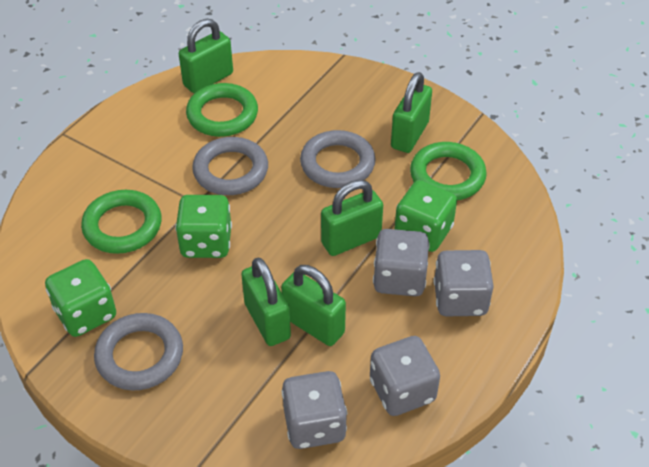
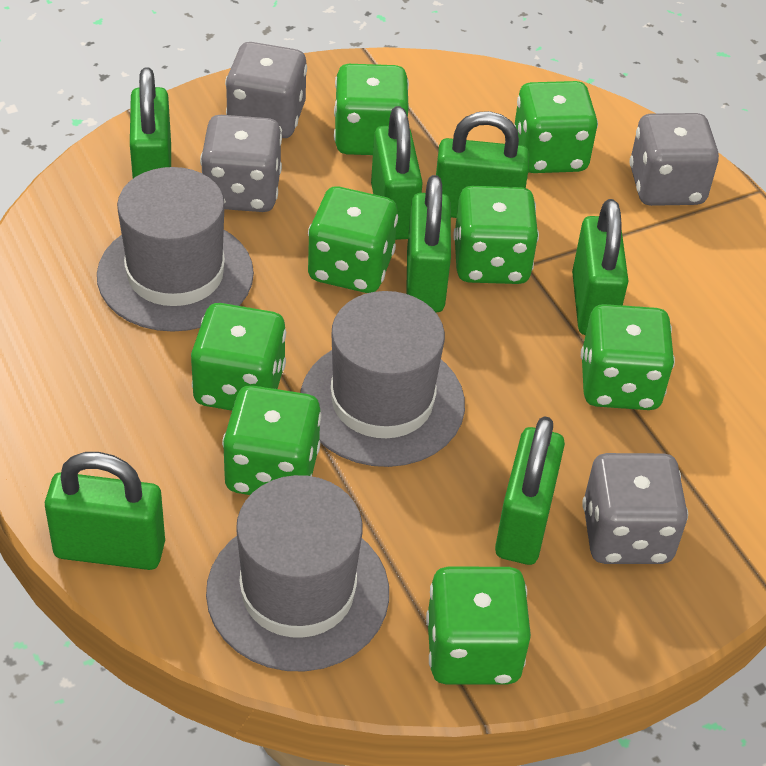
green dice: [45,259,116,337] [175,195,232,258] [395,180,457,252] = 3 -> [191,303,286,411] [222,385,322,495] [308,187,398,293] [334,64,409,155] [426,567,531,685] [453,186,539,284] [514,81,598,173] [581,304,675,410] = 8
green padlock: [179,19,233,93] [241,257,291,346] [281,265,346,346] [321,180,383,256] [391,72,432,153] = 5 -> [45,452,165,570] [130,67,171,178] [371,106,423,240] [406,175,451,312] [436,111,529,218] [495,416,565,565] [572,199,628,335] = 7
green ring: [81,190,162,254] [186,83,258,137] [410,142,487,200] = 3 -> none = 0
grey hat: none = 0 -> [97,167,254,332] [206,475,389,671] [300,291,465,467] = 3
grey ring: [94,313,183,390] [192,137,268,195] [300,130,375,188] = 3 -> none = 0

